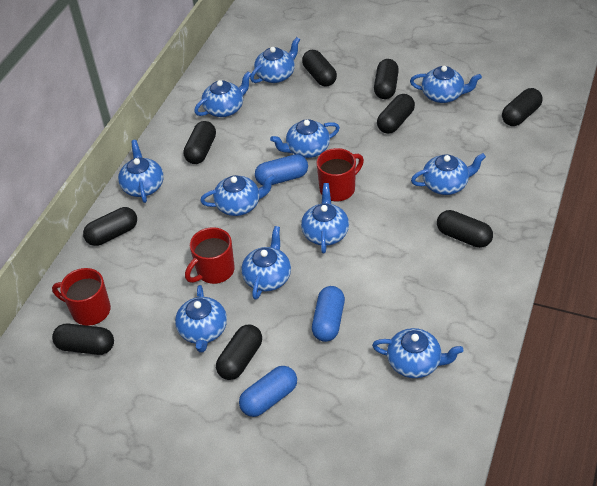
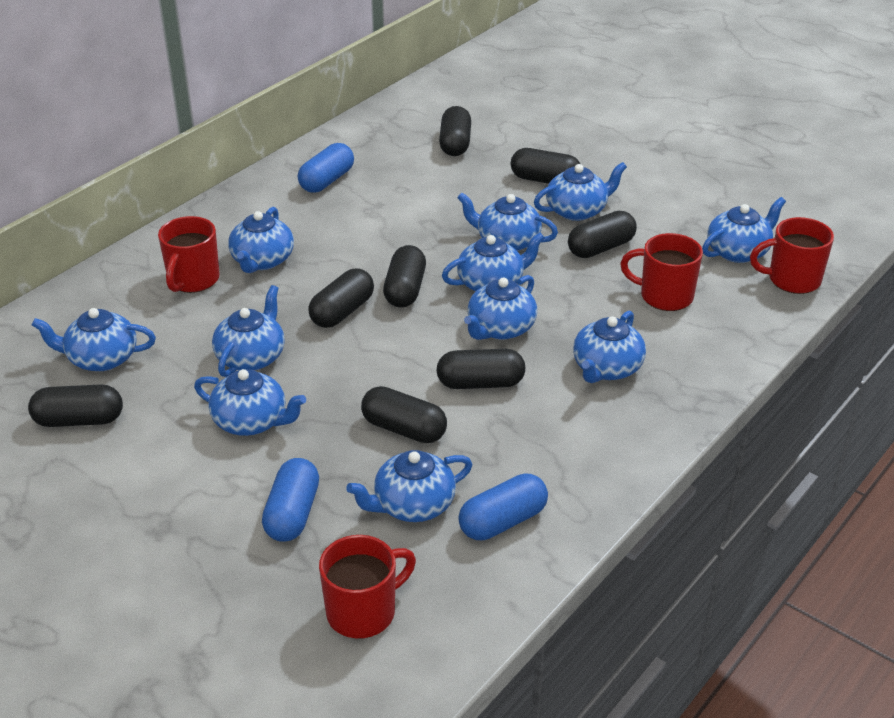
black capsule: [52,324,114,355] [83,207,137,246] [183,121,216,164] [216,325,262,380] [302,50,337,87] [374,59,399,99] [377,94,415,134] [437,210,493,248] [502,88,543,126] = 9 -> [28,384,123,427] [308,268,374,328] [361,386,447,443] [383,245,426,308] [436,349,526,389] [439,106,471,156] [511,148,580,184] [568,211,637,258] = 8
red mug: [52,268,111,326] [185,227,235,284] [317,148,364,202] = 3 -> [158,216,220,293] [319,535,416,639] [620,233,703,311] [750,217,834,294] = 4

